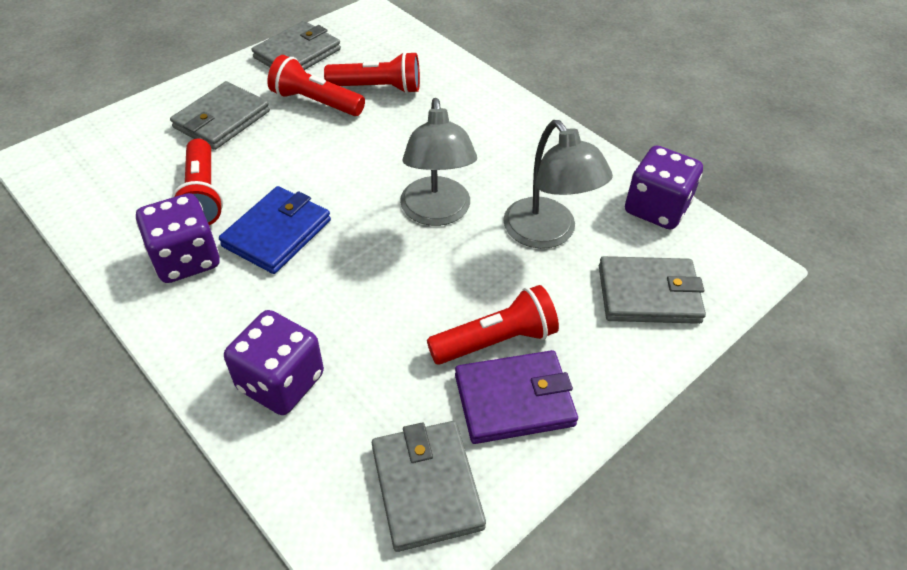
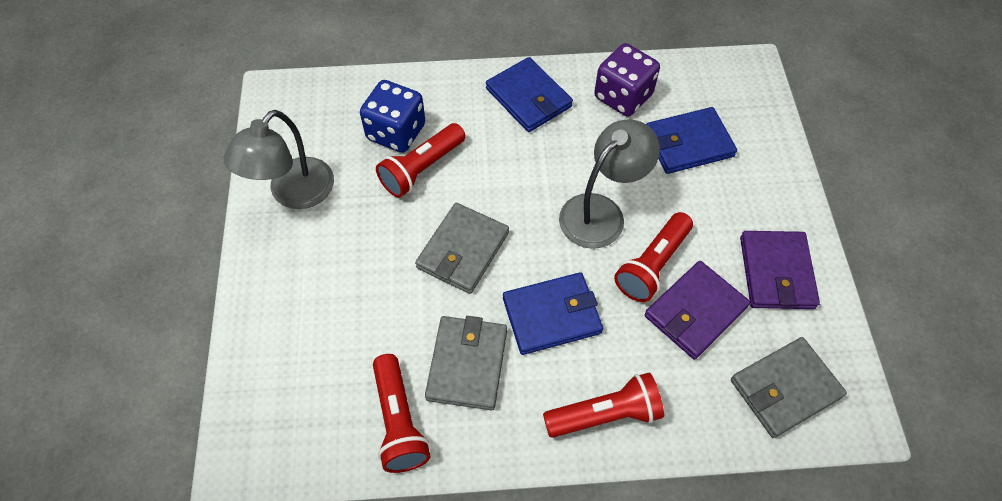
blue dice: none = 0 -> [360,80,425,153] = 1
blue wallet: [219,186,331,274] = 1 -> [486,57,573,132] [503,272,603,355] [646,107,737,174] = 3
grey wallet: [170,81,270,150] [252,21,341,70] [372,421,486,552] [599,256,706,324] = 4 -> [415,203,509,294] [425,316,507,410] [731,337,847,438] = 3
purple dice: [136,193,220,283] [224,310,324,415] [625,146,703,230] = 3 -> [594,43,660,117] = 1
purple wallet: [455,350,578,444] = 1 -> [645,261,750,359] [740,231,820,309] = 2

